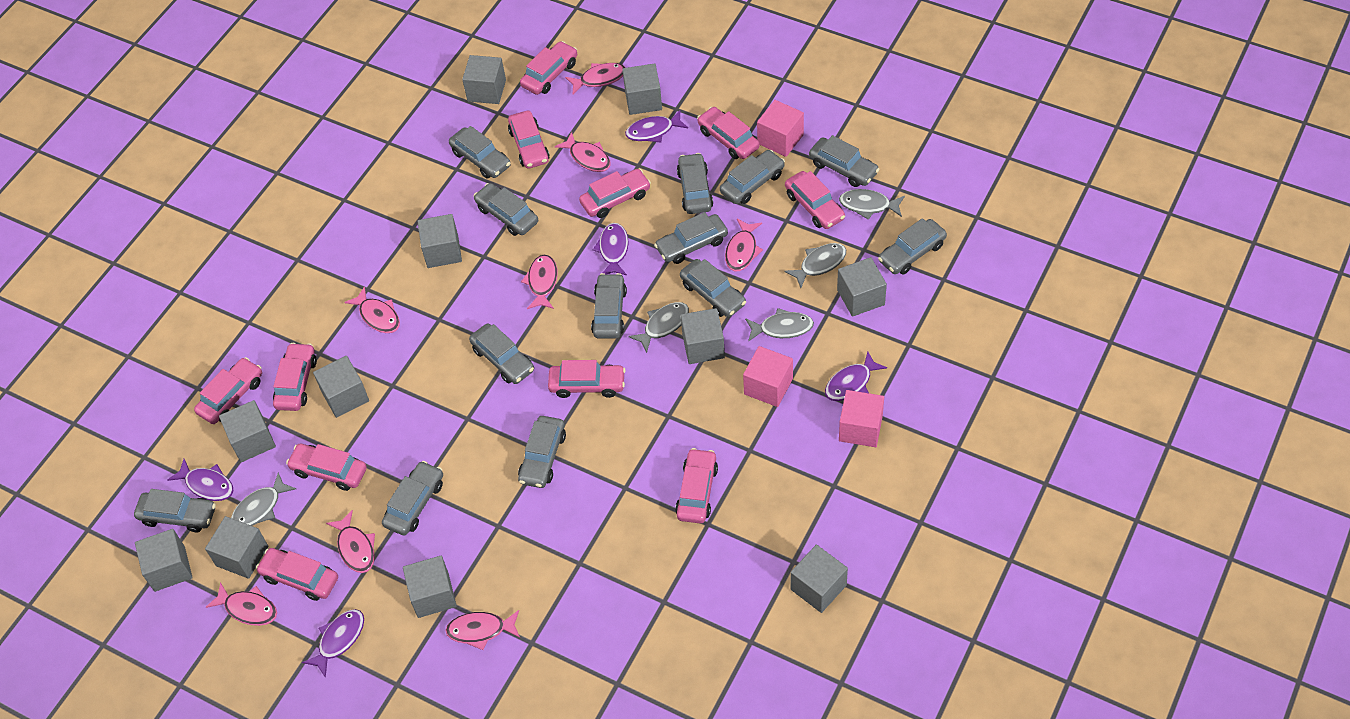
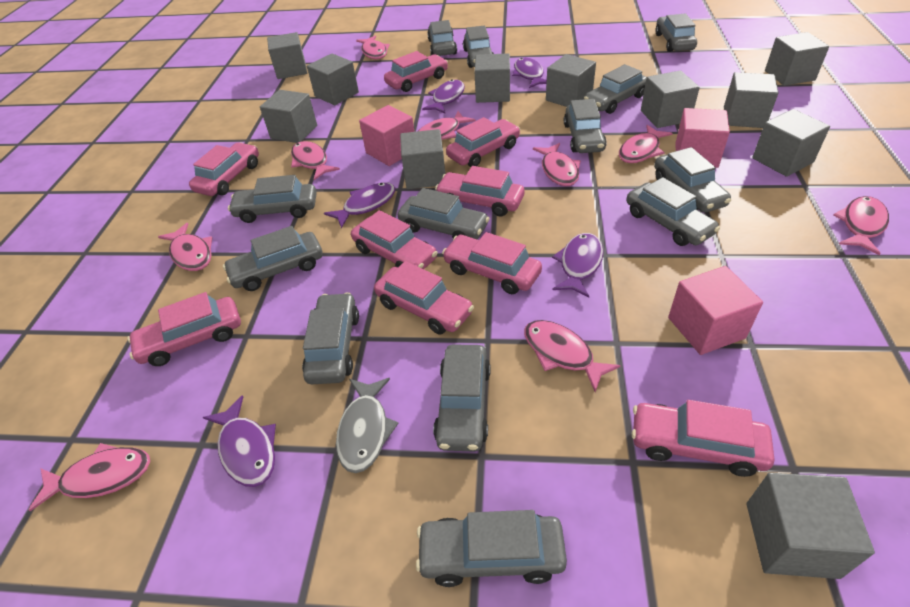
grey fish: [231,473,296,526] [628,302,689,353] [745,308,814,342] [784,243,846,288] [839,189,905,220] = 5 -> [336,378,399,473] = 1
pink car: [194,357,262,424] [256,548,338,601] [273,343,317,411] [286,444,367,491] [508,110,550,169] [520,41,577,95] [548,360,626,398] [579,169,651,218] [675,448,718,523] [697,107,760,159] [785,171,845,229] = 11 -> [127,292,241,366] [189,142,259,196] [351,210,437,269] [374,261,474,334] [384,51,448,92] [435,166,524,216] [442,232,542,294] [446,117,520,167] [631,400,774,477] = 9
pink fish: [206,582,277,626] [326,510,375,573] [344,286,400,333] [445,610,520,650] [521,255,558,309] [555,132,611,172] [565,63,626,94] [725,219,763,271] = 8 -> [29,443,150,511] [158,223,213,271] [291,141,340,180] [356,35,390,59] [418,111,476,140] [524,320,621,392] [533,143,581,186] [619,125,673,163] [833,196,889,255] = 9

